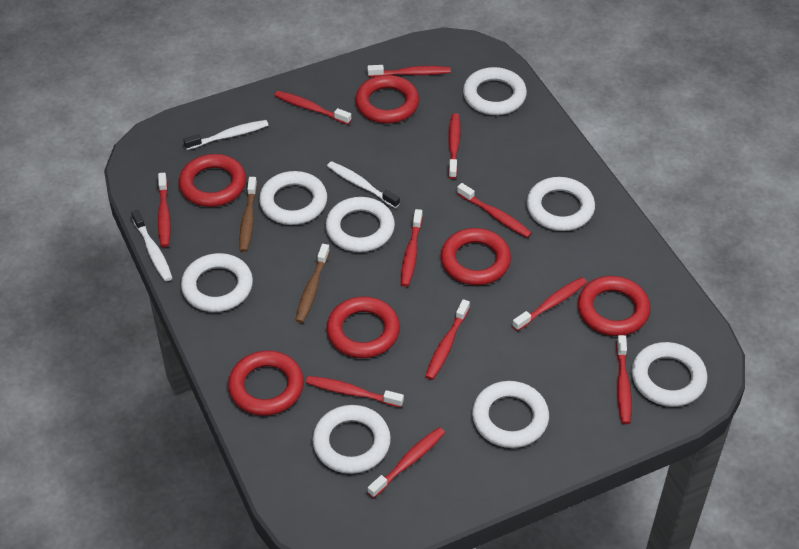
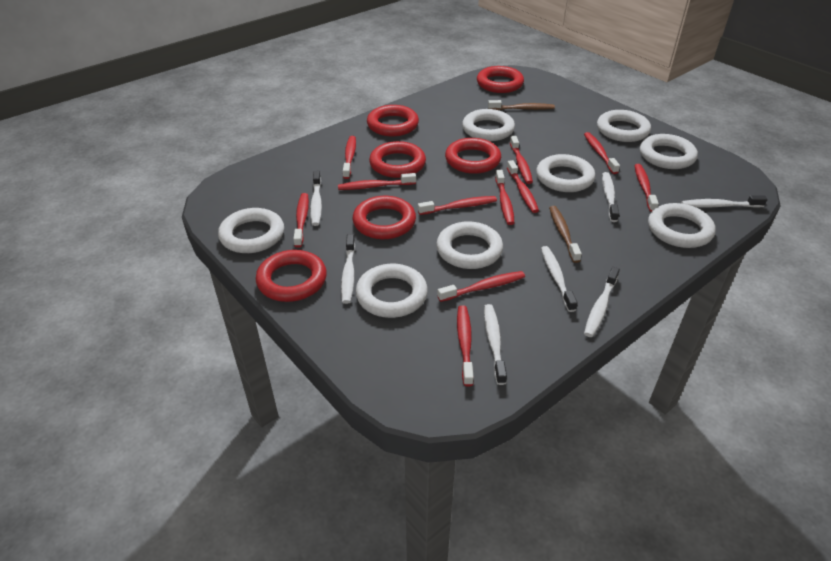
white toothbrush: [131,210,172,282] [183,120,268,150] [327,161,400,208] = 3 -> [310,171,322,226] [341,234,355,304] [484,304,507,385] [541,246,578,312] [584,267,620,337] [602,172,619,222] [681,195,767,208] = 7

